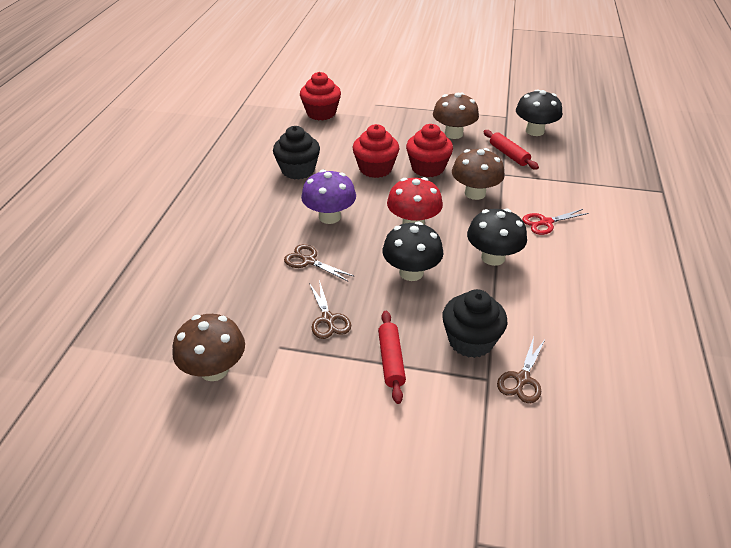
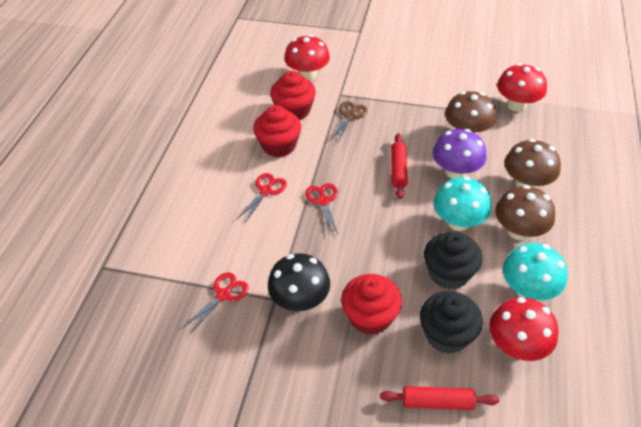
black mushroom: [383,222,443,281] [467,209,527,266] [516,89,562,136] = 3 -> [268,253,330,311] = 1
brown scissors: [284,244,355,282] [309,280,351,339] [497,337,546,403] = 3 -> [330,101,367,143] = 1
red mushroom: [387,177,443,225] = 1 -> [284,35,330,81] [489,297,558,361] [497,63,547,112] = 3
red scissors: [522,209,589,235] = 1 -> [182,272,249,335] [236,173,287,224] [305,183,339,236] = 3
turquoise mushroom: none = 0 -> [434,176,491,231] [503,243,568,300] = 2

